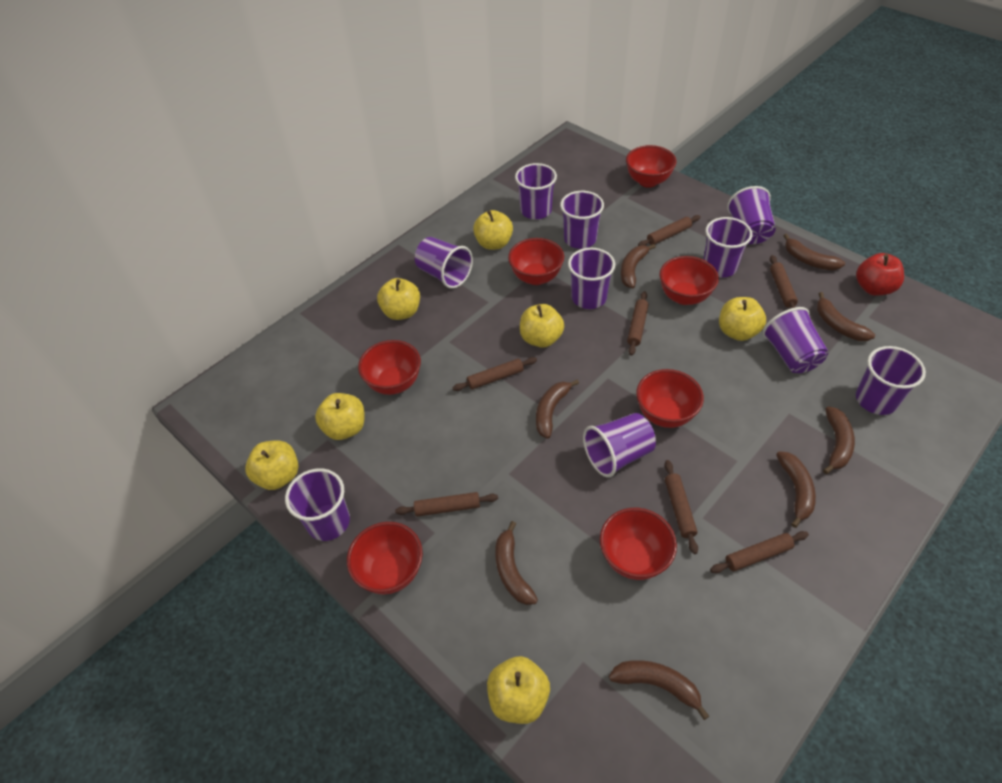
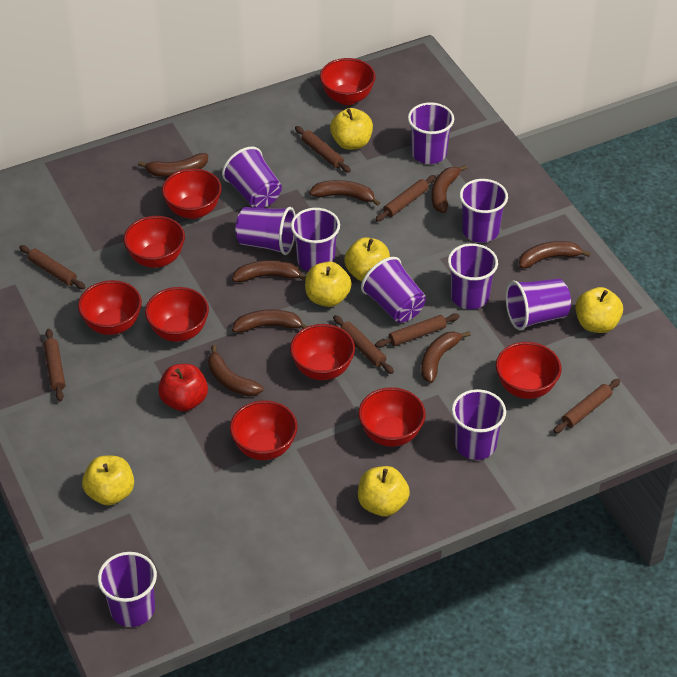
red bowl: [347,522,423,594] [358,340,421,395] [508,238,564,285] [600,508,677,580] [626,145,676,188] [636,369,704,428] [659,256,719,305] = 7 -> [78,280,142,335] [123,216,185,268] [145,287,209,342] [162,168,222,219] [230,400,297,460] [290,324,355,380] [320,58,376,105] [358,387,426,447] [496,342,561,399] = 9
yellow apple: [245,440,298,490] [315,393,364,440] [377,278,420,320] [473,210,513,250] [487,656,550,724] [520,304,564,348] [719,297,766,341] = 7 -> [82,455,134,506] [305,261,352,307] [330,108,373,150] [344,237,390,281] [358,466,410,516] [575,287,623,333] = 6

